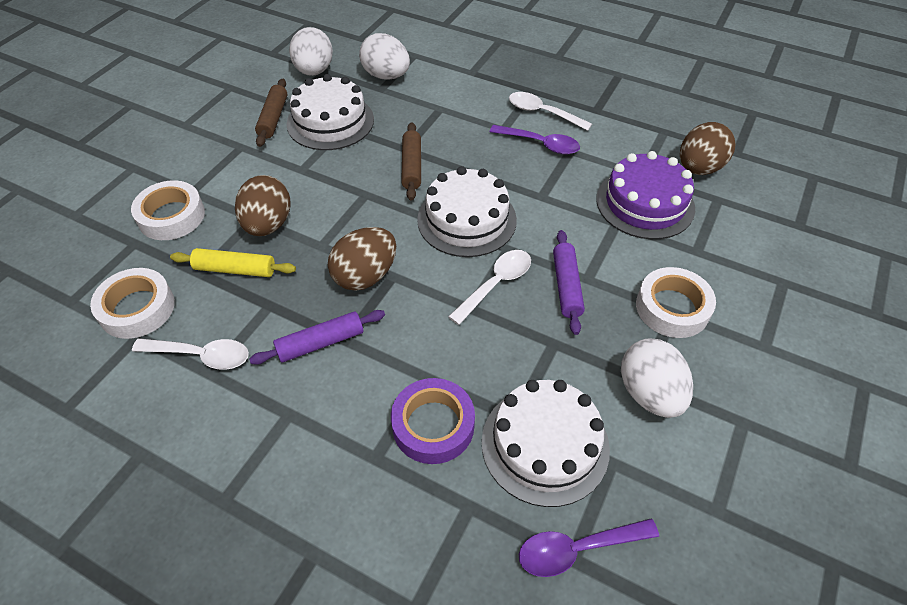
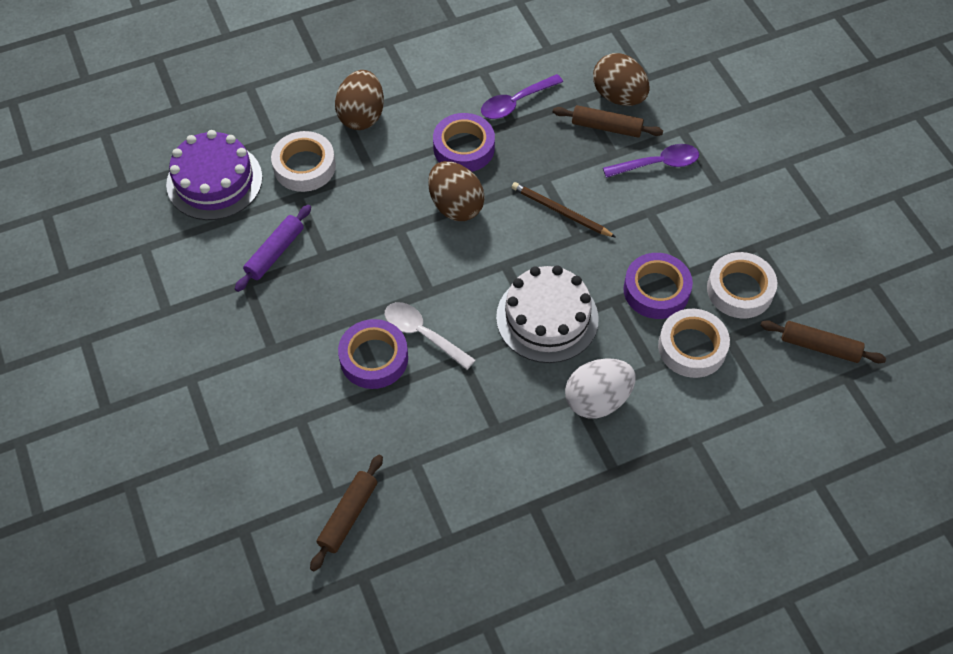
brown pencil: none = 0 -> [511,182,615,237] = 1
brown rolling pin: [255,79,287,147] [401,122,421,200] = 2 -> [310,455,383,572] [553,105,663,138] [760,320,886,363] = 3
purple rolling pin: [249,310,385,365] [553,230,585,335] = 2 -> [235,205,311,292] = 1
purple tape: [391,378,475,464] = 1 -> [338,319,408,389] [433,113,495,172] [623,253,693,319] = 3
white cake: [287,74,374,150] [417,166,517,257] [482,380,610,507] = 3 -> [496,265,599,363] = 1
white egg: [289,27,333,76] [359,33,410,80] [621,338,693,418] = 3 -> [565,358,635,418] = 1
white spoon: [132,338,249,370] [448,250,531,325] [509,92,592,131] = 3 -> [385,302,475,370] = 1
yellow rolling pin: [170,248,296,277] = 1 -> none = 0

